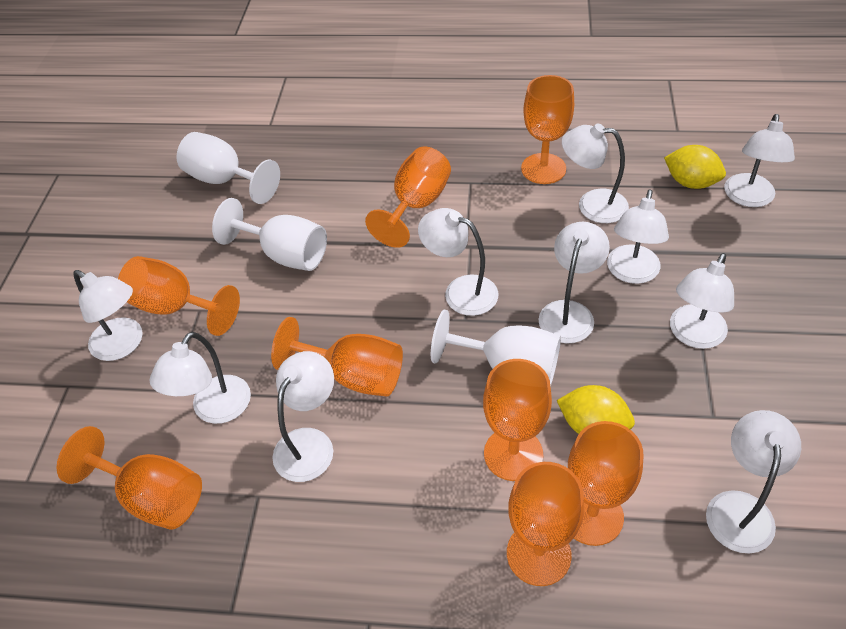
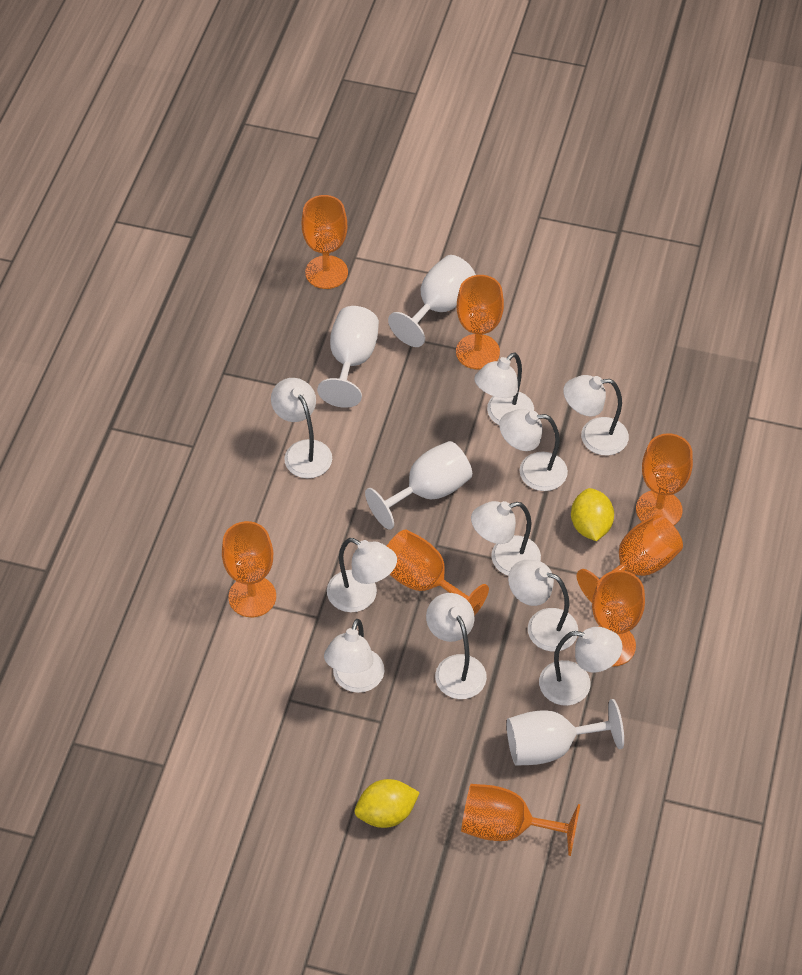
white goblet: [177,132,280,204] [212,198,327,271] [431,310,561,386] = 3 -> [317,306,379,408] [365,441,472,530] [388,255,476,347] [507,699,624,766] = 4

